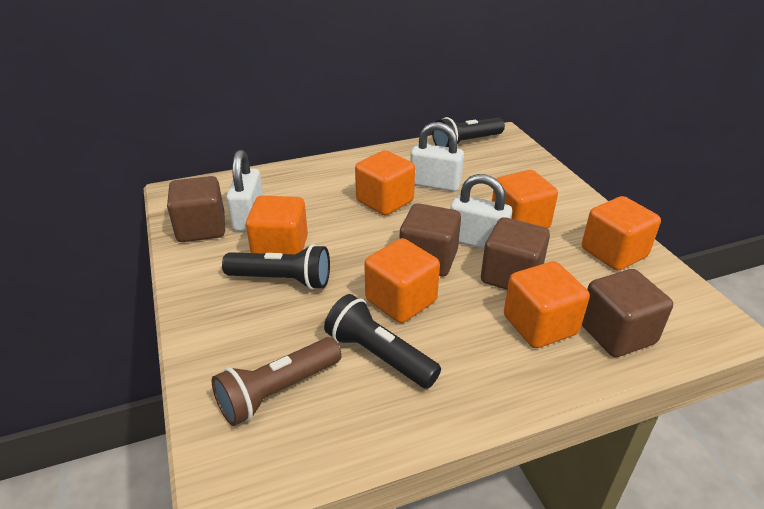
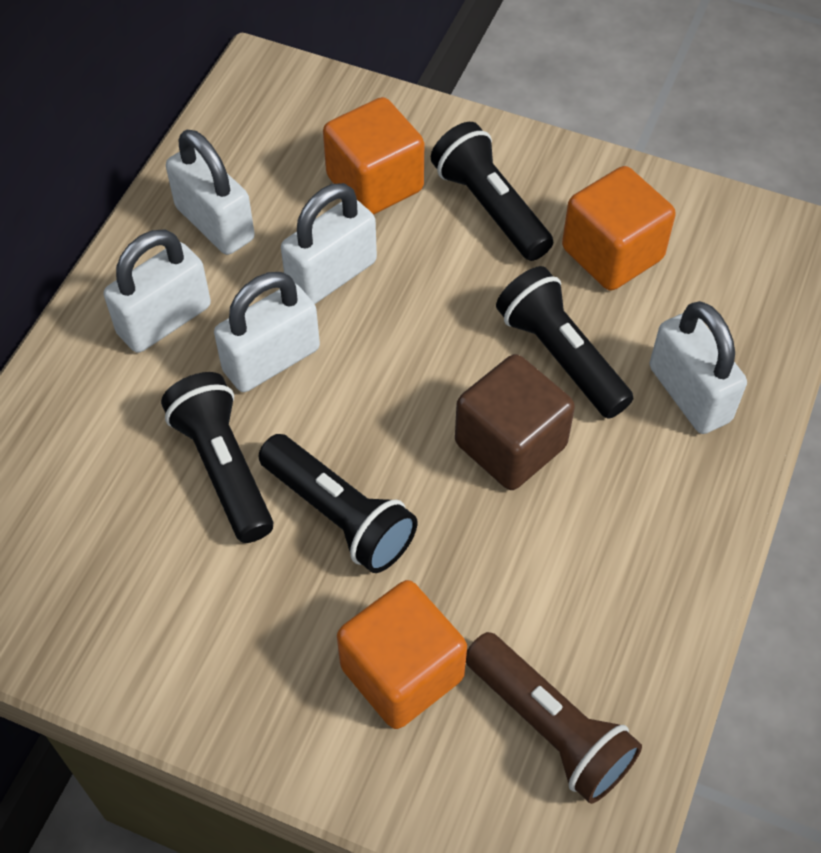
black flashlight: [222,244,330,290] [324,294,441,389] [432,117,505,147] = 3 -> [161,372,273,543] [258,434,417,573] [431,122,553,261] [496,266,633,419] = 4
brown cube: [167,176,225,242] [400,203,461,276] [481,217,550,290] [582,269,673,357] = 4 -> [455,354,575,490] = 1
orange cube: [246,196,308,254] [355,150,415,215] [364,238,440,323] [492,170,558,228] [504,261,590,348] [582,196,661,271] = 6 -> [323,97,424,215] [337,580,467,729] [562,166,676,291] = 3
white padlock: [226,150,263,231] [410,122,464,192] [450,174,512,249] = 3 -> [104,230,211,353] [166,130,255,255] [214,272,320,392] [281,183,377,304] [650,301,747,434] = 5

